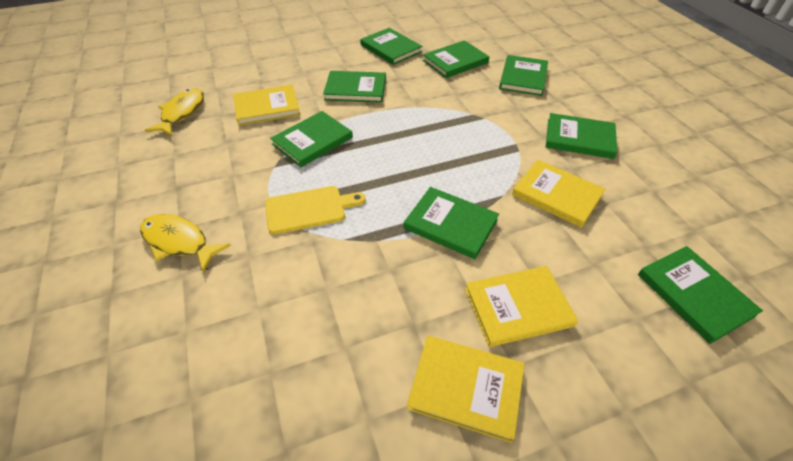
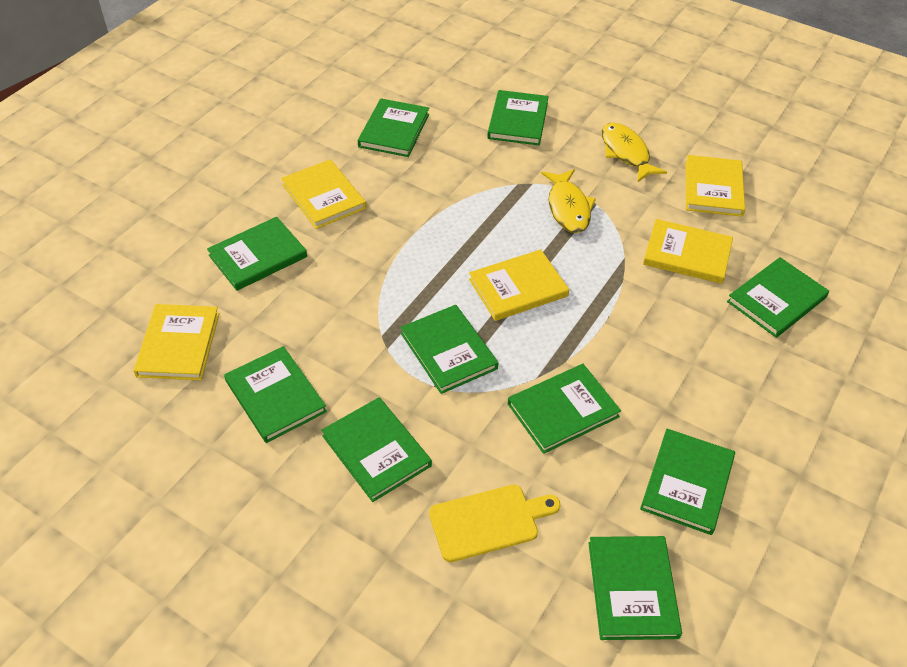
green book: [270,111,353,167] [323,71,386,103] [360,28,423,65] [404,187,499,259] [423,40,489,78] [499,55,548,96] [546,113,617,159] [638,246,763,344] = 8 -> [207,217,307,291] [224,346,327,443] [321,397,432,502] [358,99,429,157] [400,305,498,394] [487,90,549,145] [508,364,621,454] [589,536,682,640] [640,429,735,535] [727,257,829,338] = 10
yellow book: [233,85,300,126] [407,336,524,443] [465,266,578,347] [512,160,605,228] = 4 -> [134,304,220,380] [281,159,366,229] [469,249,569,321] [643,219,733,284] [686,155,745,217] = 5

